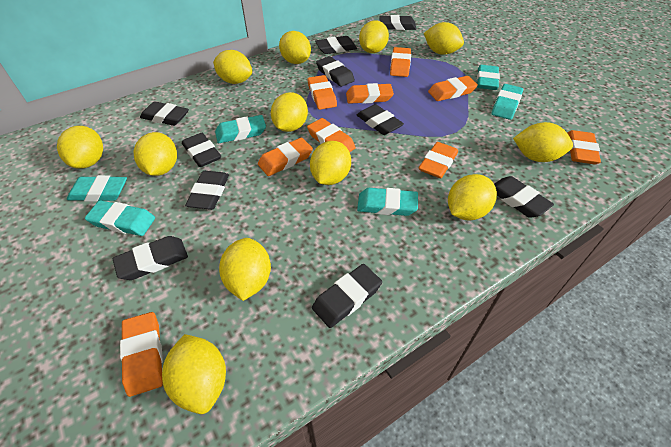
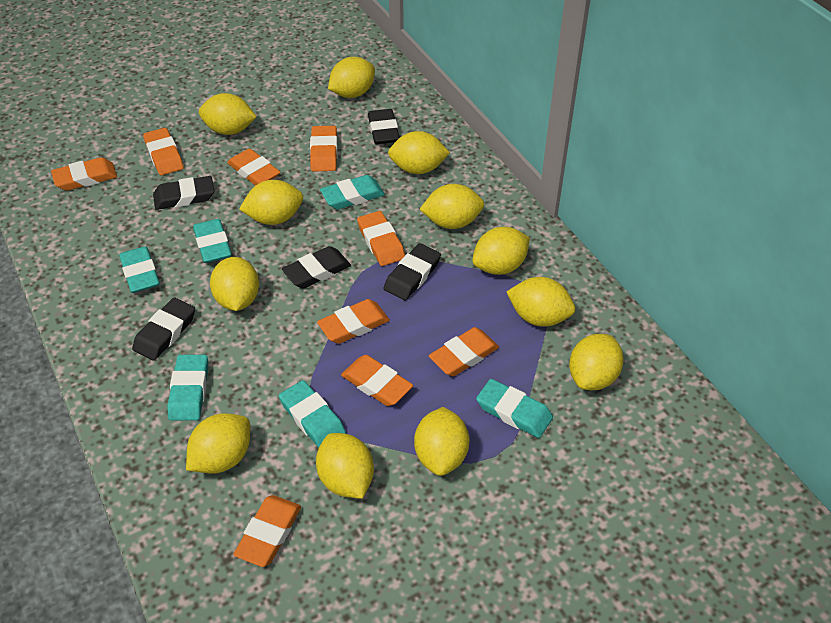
black eraser: [113,236,188,280] [140,101,189,126] [182,133,221,167] [185,171,229,210] [312,264,382,328] [315,36,357,54] [316,56,355,87] [357,104,404,135] [379,15,416,30] [494,176,554,218] = 10 -> [132,298,195,361] [153,176,214,210] [282,246,351,289] [368,109,400,144] [383,243,441,300] = 5

